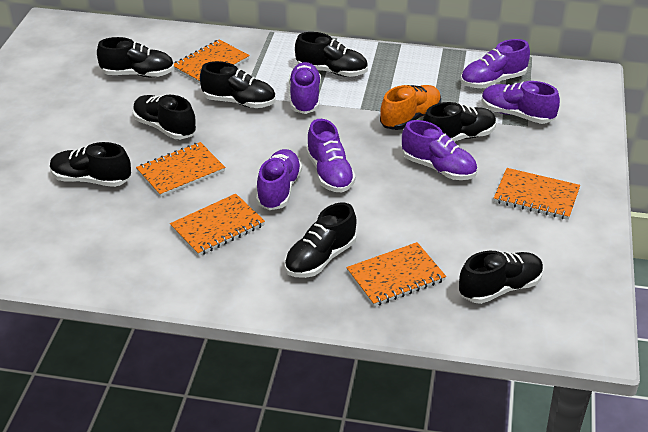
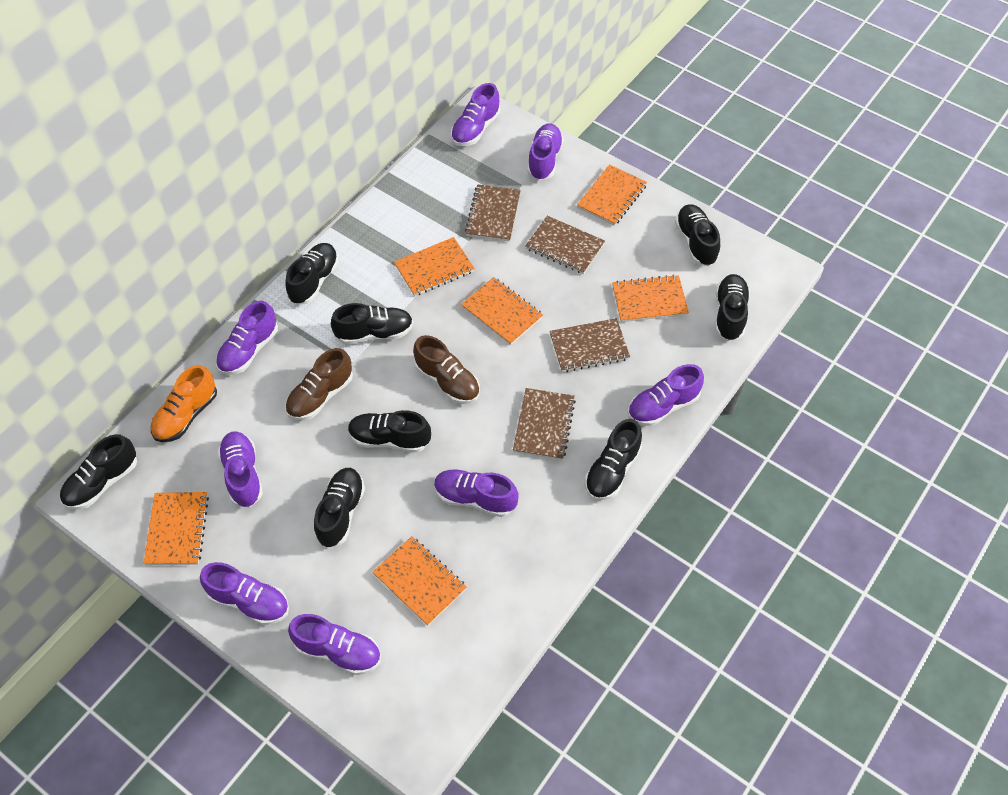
brown notebook: none = 0 -> [465,184,521,242] [513,388,576,460] [525,216,605,274] [550,318,630,372] = 4
brown shoe: none = 0 -> [285,348,353,420] [413,335,480,404] = 2
orange notebook: [136,142,225,197] [170,194,265,256] [174,40,250,84] [346,242,446,306] [494,168,580,220] = 5 -> [143,492,209,565] [373,536,467,626] [394,237,475,296] [461,277,543,345] [577,164,647,226] [612,275,689,322] = 6
purple shoe: [256,149,302,210] [289,62,321,114] [306,119,356,192] [402,120,477,180] [461,39,530,88] [481,81,560,124] = 6 -> [200,562,289,625] [216,301,278,375] [218,431,263,507] [288,614,381,675] [434,469,519,517] [451,83,500,146] [528,123,564,181] [628,364,704,426] = 8

